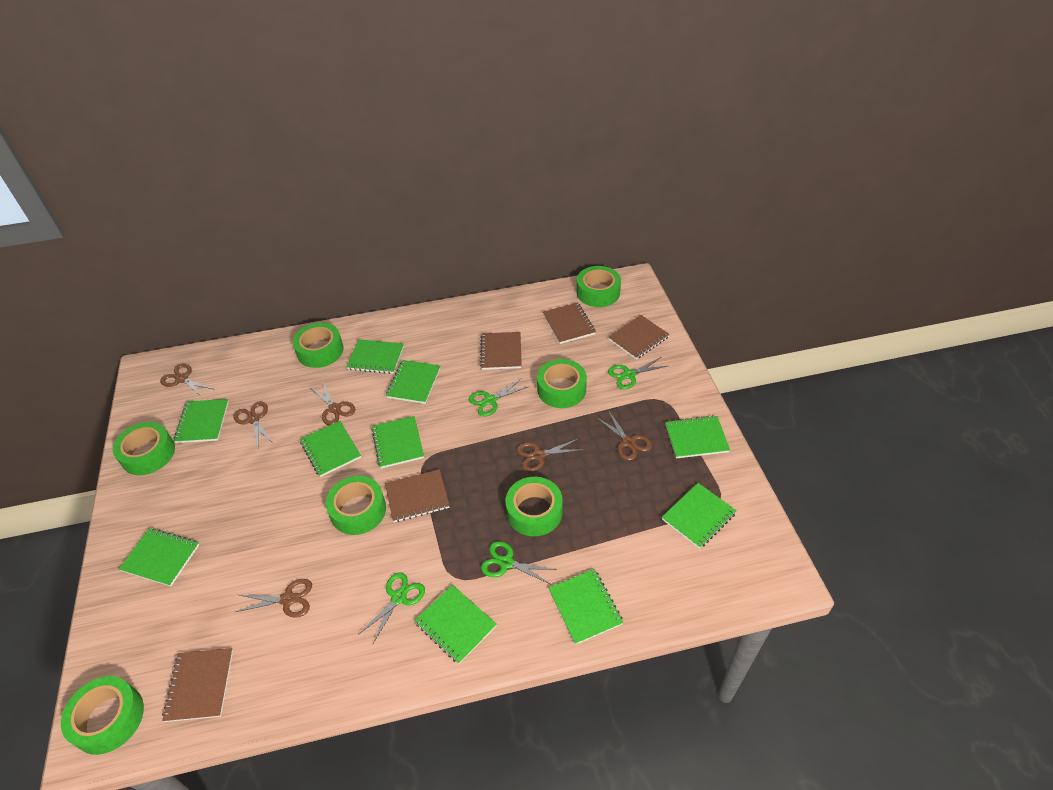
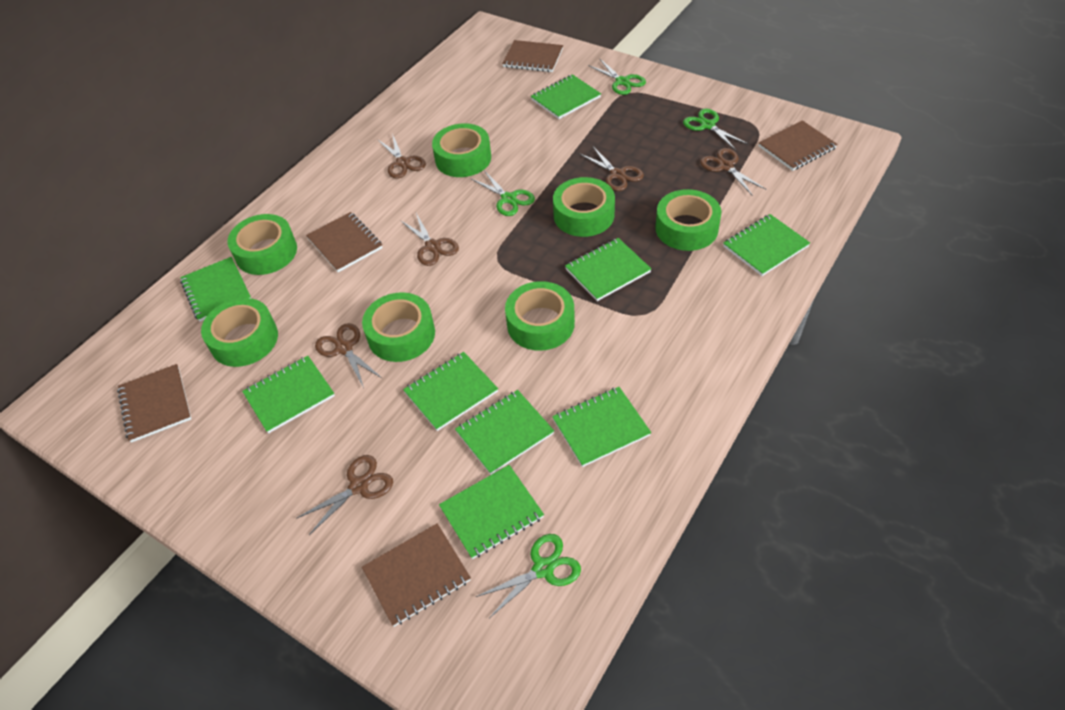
green notebook: [119,528,199,586] [174,399,229,443] [300,421,361,477] [346,339,404,374] [371,416,424,468] [386,360,440,404] [414,585,497,664] [549,569,624,645] [662,483,737,549] [665,415,730,458] = 10 -> [180,257,251,322] [242,356,335,434] [403,352,498,431] [439,465,544,559] [455,390,554,475] [531,74,601,119] [552,387,651,467] [565,238,651,301] [723,214,810,276] = 9

